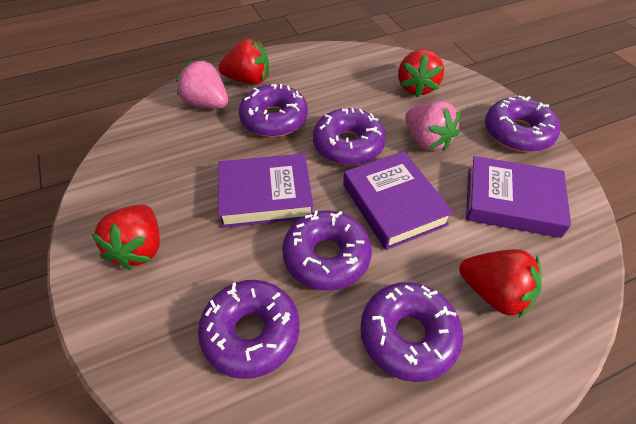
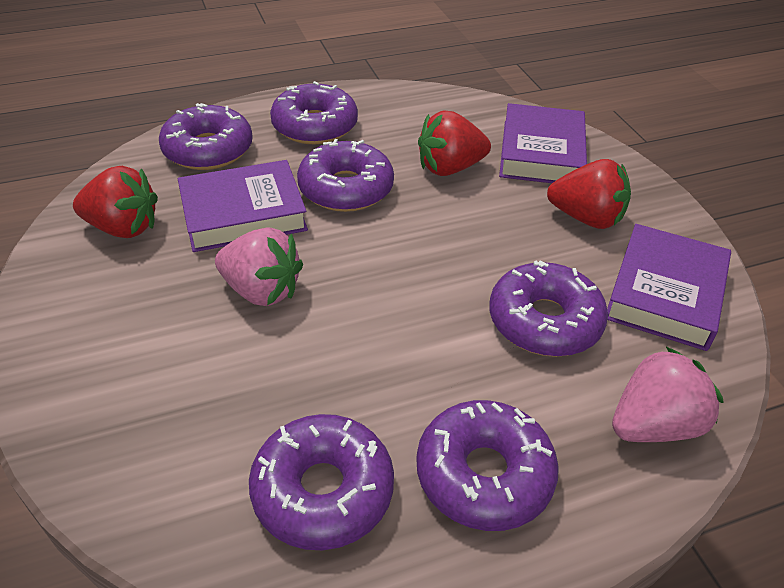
red strawberry: [91,205,160,270] [218,39,269,85] [398,49,444,97] [459,249,542,319] = 4 -> [73,166,158,238] [418,110,491,176] [547,159,631,229] = 3

